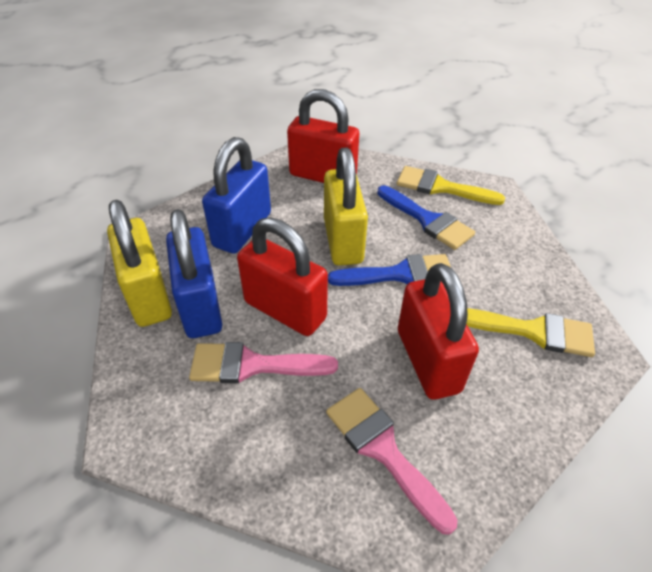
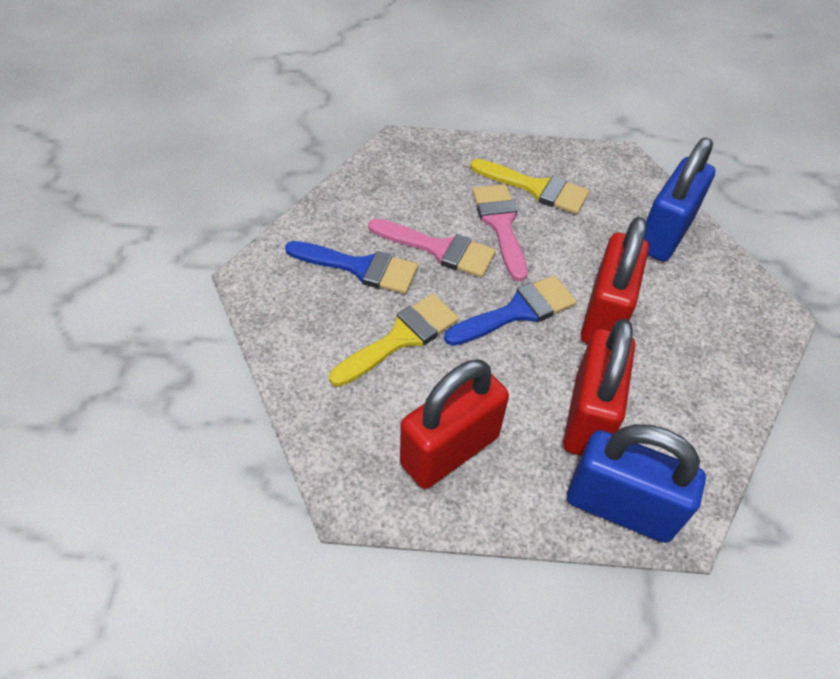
yellow padlock: [107,200,172,327] [324,147,368,266] = 2 -> none = 0

